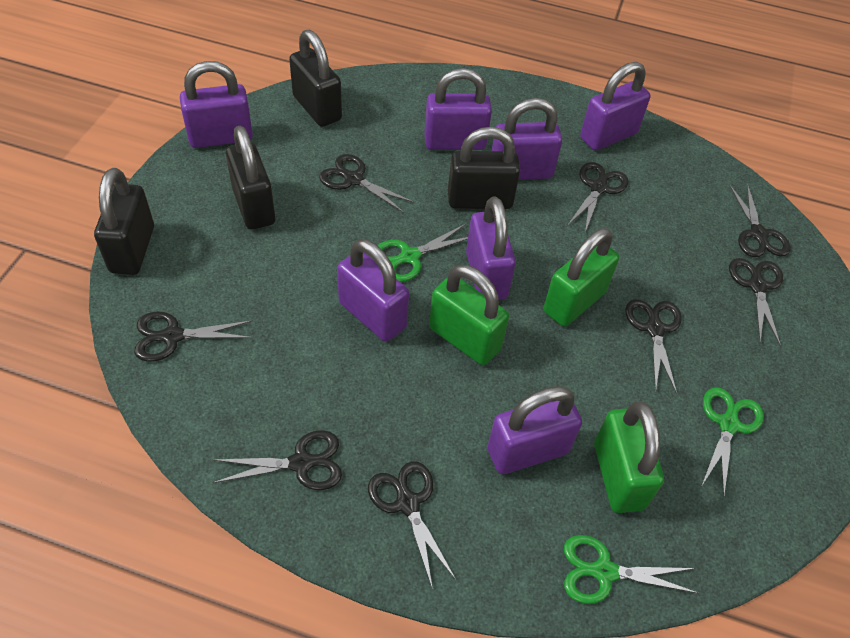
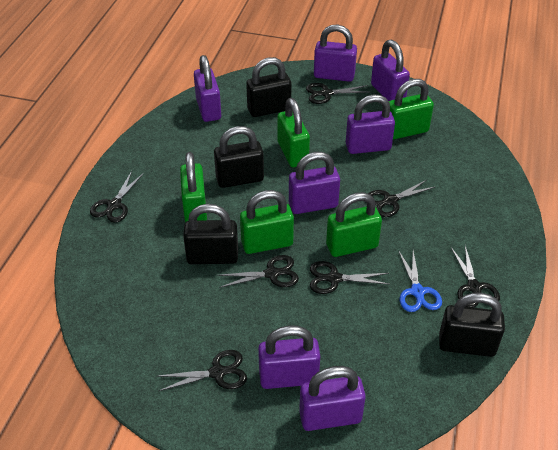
black scissors: [134,311,253,362] [213,430,342,490] [319,154,415,213] [368,461,456,590] [567,162,628,232] [625,299,682,394] [729,183,791,257] [729,258,783,346] = 8 -> [90,171,144,223] [158,350,247,391] [217,255,299,288] [306,83,368,104] [310,261,390,294] [368,180,435,217] [451,246,500,308] = 7
blue scissors: none = 0 -> [398,250,442,312] = 1
green padlock: [429,265,509,365] [544,228,619,327] [594,401,664,513] = 3 -> [180,152,207,222] [240,190,294,254] [278,98,310,167] [326,192,382,257] [389,79,434,140] = 5
green scissors: [378,224,468,282] [564,535,699,604] [701,387,764,496] = 3 -> none = 0

